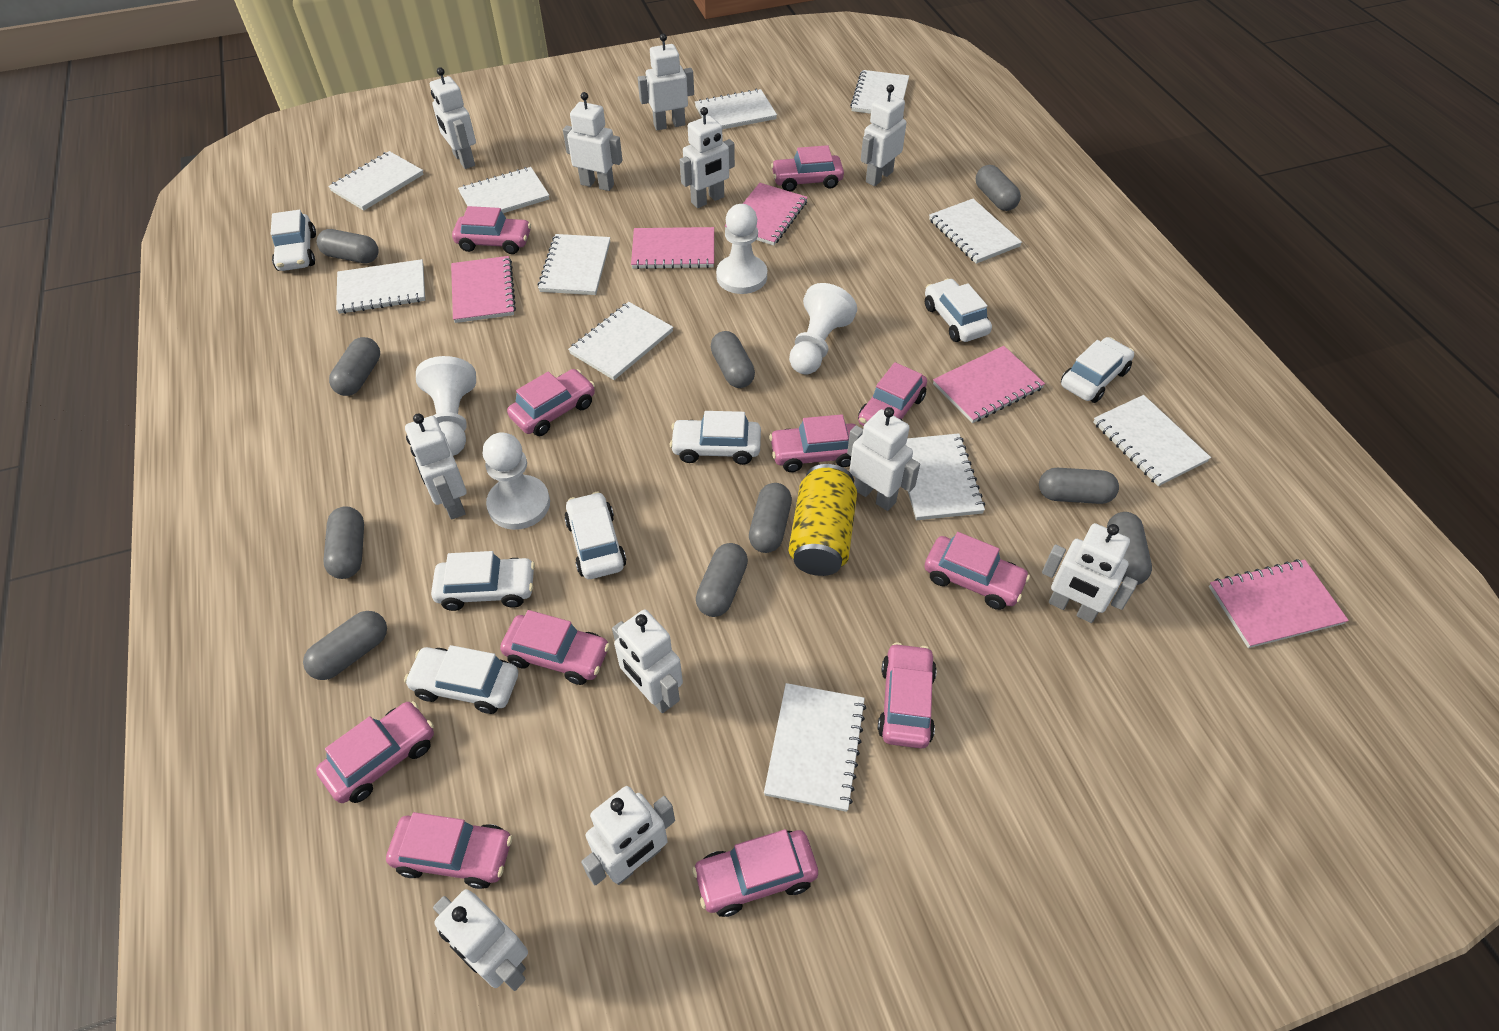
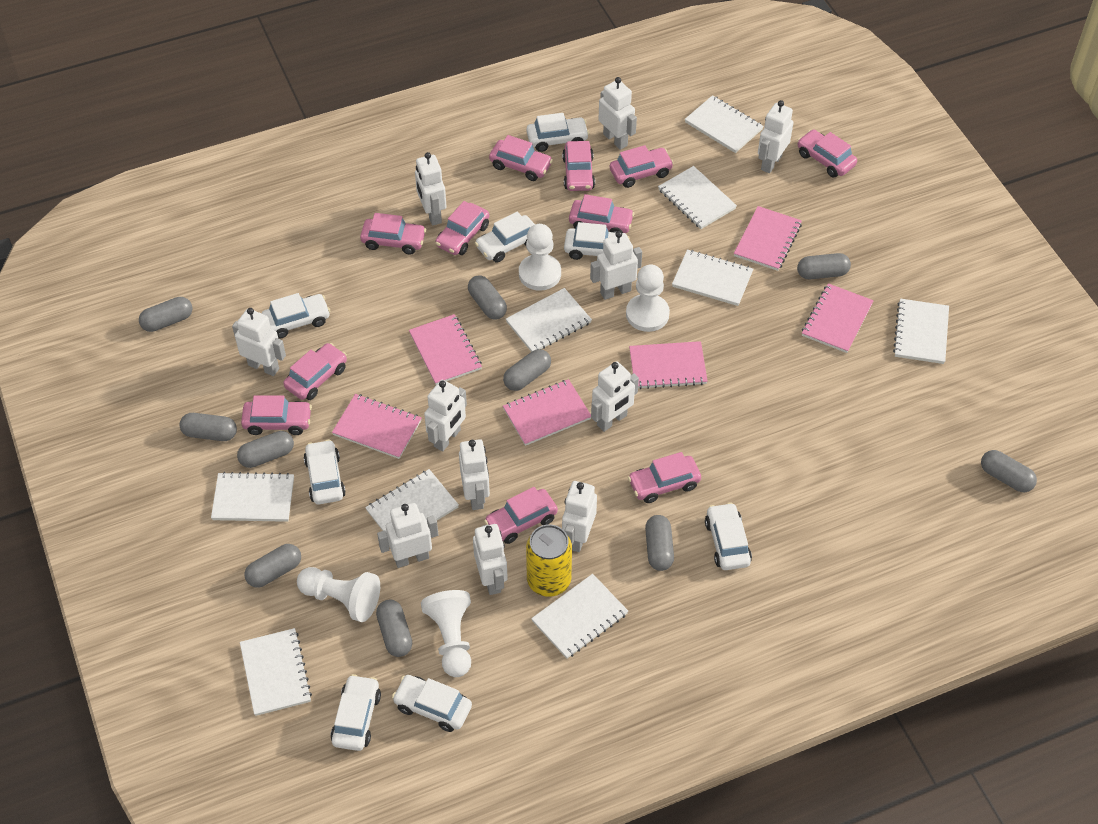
pink notebook: [451,256,516,323] [631,227,714,269] [725,183,808,246] [933,346,1045,423] [1209,559,1349,648] = 5 -> [332,394,422,459] [409,314,482,385] [503,379,591,446] [629,341,708,389] [734,206,802,271] [802,283,874,353] = 6
white car: [271,210,316,271] [404,645,518,714] [431,551,535,611] [564,492,626,579] [670,411,761,465] [925,278,992,342] [1061,337,1134,403] = 7 -> [262,293,330,338] [304,439,346,504] [330,674,381,751] [392,675,472,732] [475,212,535,263] [526,113,589,152] [564,222,630,260] [705,502,752,570] = 8
white notebook: [328,151,424,211] [336,259,425,314] [458,167,549,213] [538,234,610,295] [568,302,673,380] [695,89,777,129] [764,683,866,812] [850,70,909,114] [905,433,985,520] [929,199,1022,264] [1093,395,1211,486] = 11 -> [211,472,294,522] [240,628,312,716] [365,469,459,533] [506,288,592,352] [531,574,628,659] [658,166,737,229] [672,249,753,306] [685,95,764,153] [893,299,949,364] = 9

